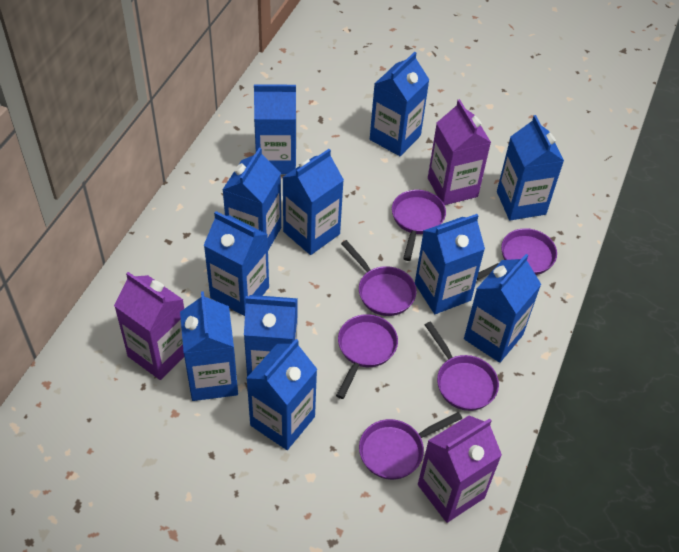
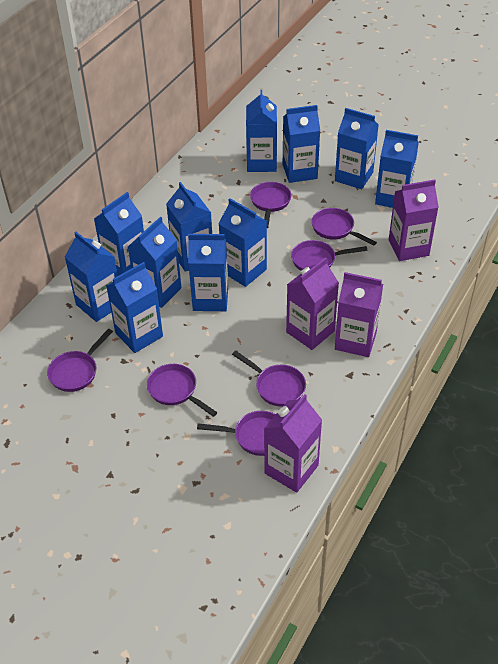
purple carton: [114,272,184,380] [418,415,502,523] [428,99,491,205] = 3 -> [264,394,322,493] [286,257,339,350] [335,272,383,357] [389,180,439,261] = 4
purple pan: [336,314,398,399] [341,240,417,316] [359,412,462,480] [392,190,446,261] [425,321,499,411] [477,228,557,280] = 6 -> [47,328,113,392] [147,364,217,417] [197,411,276,456] [232,351,306,406] [250,182,291,228] [291,240,367,270] [312,208,377,246] = 7

